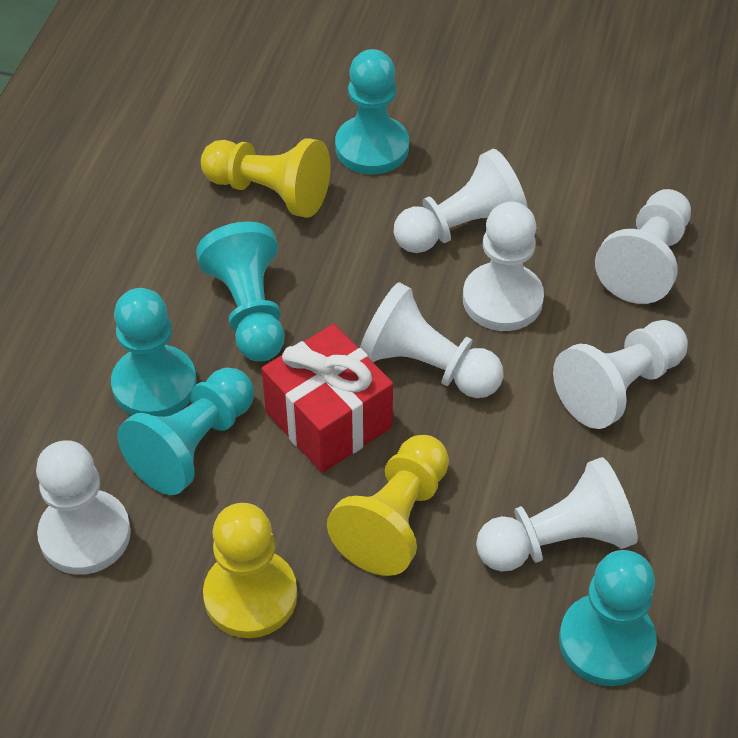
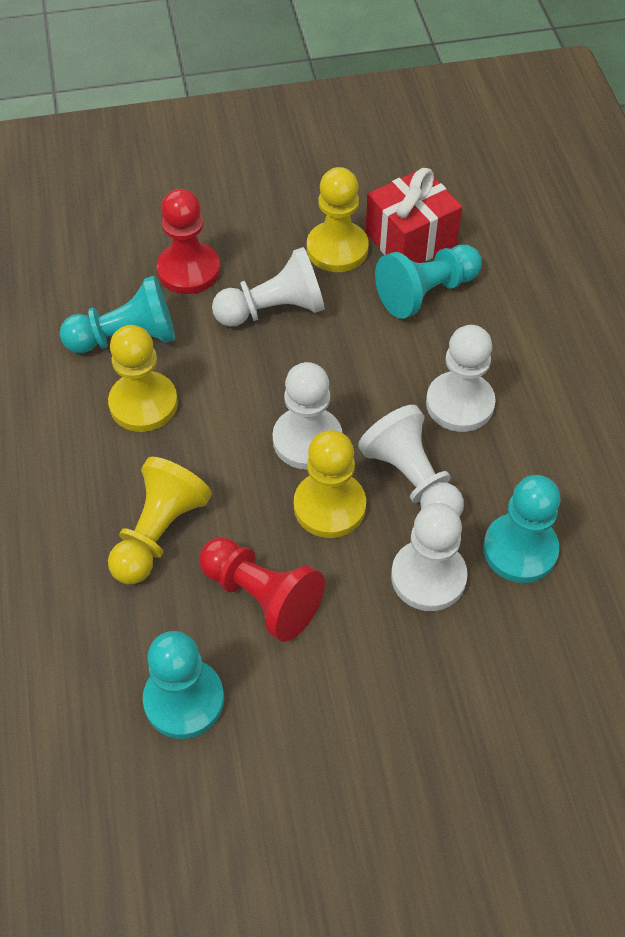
red pawn: none = 0 -> [157,189,220,294] [199,537,325,642] = 2
turquoise pawn: [111,288,197,417] [117,368,254,495] [196,221,284,361] [335,49,409,174] [559,550,657,686] = 5 -> [60,276,175,353] [143,631,224,739] [375,245,482,319] [483,475,560,583] = 4
white pawn: [36,440,131,575] [360,282,504,398] [394,149,528,253] [463,202,544,331] [476,457,638,572] [553,320,688,429] [595,189,691,304] = 7 -> [212,247,325,327] [273,362,342,470] [358,405,464,517] [391,503,468,611] [426,325,496,432] = 5
yellow pawn: [201,138,331,218] [203,503,297,638] [327,435,449,576] = 3 -> [108,325,178,432] [108,457,212,584] [294,430,366,538] [307,167,369,272] = 4

